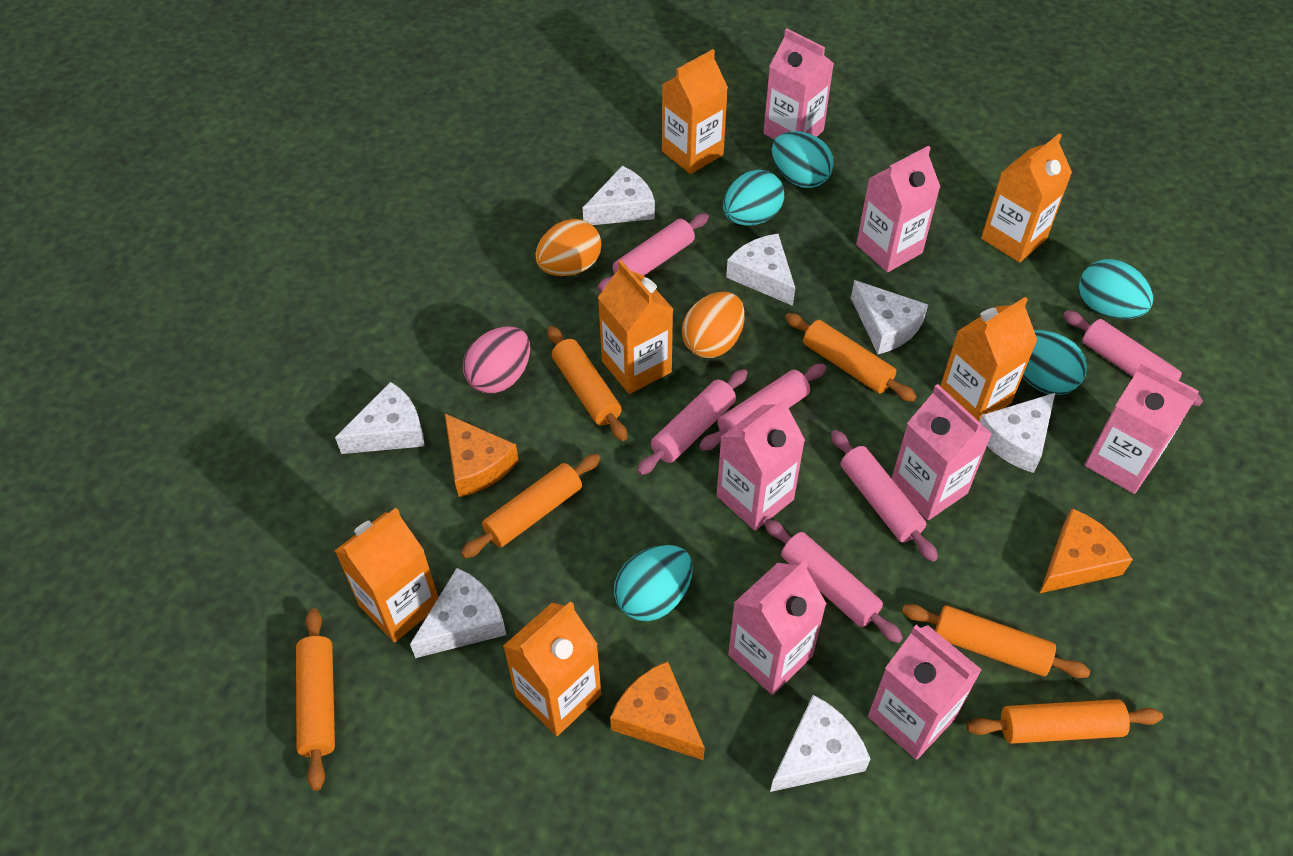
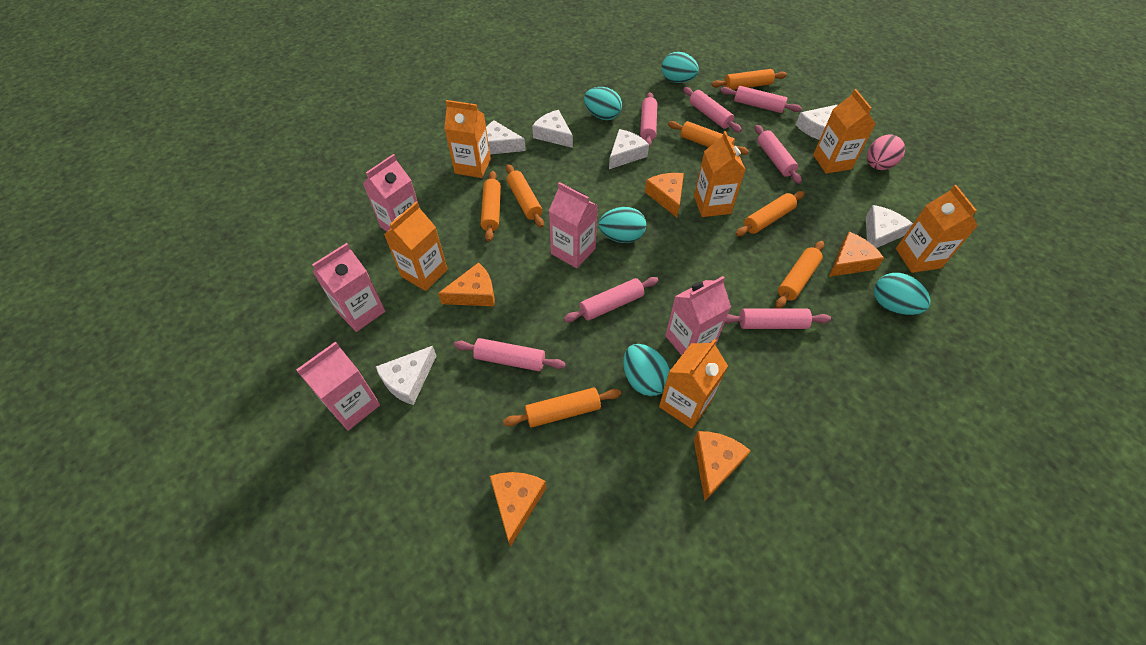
orange cheese: [445,414,519,497] [610,661,705,760] [1040,508,1133,593] = 3 -> [438,262,495,306] [490,472,546,547] [645,173,684,217] [694,431,751,501] [829,232,884,277] = 5
orange egg: [535,219,601,276] [682,292,745,358] = 2 -> none = 0
orange rolling pin: [296,608,335,791] [461,454,601,558] [547,326,628,441] [785,313,917,402] [902,604,1090,678] [966,699,1163,744] = 6 -> [481,171,501,242] [503,388,621,427] [506,164,544,228] [668,121,749,155] [711,69,787,90] [735,191,804,236] [775,241,824,308] = 7
pink carton: [717,397,805,531] [728,560,827,695] [763,29,834,140] [856,146,940,272] [868,625,982,760] [892,384,992,520] [1085,361,1199,494] = 7 -> [296,341,380,431] [312,243,385,332] [362,154,420,232] [549,182,598,268] [665,276,731,355] = 5
pink rolling pin: [597,213,709,292] [637,369,748,475] [699,364,826,451] [764,519,903,643] [831,430,938,562] [1063,310,1203,406] = 6 -> [454,338,566,371] [564,277,658,322] [640,92,657,147] [683,87,742,132] [721,86,802,113] [725,308,831,329] [755,125,802,184] = 7
white cheese: [335,382,425,454] [410,568,506,658] [583,166,655,225] [726,234,795,306] [770,695,870,792] [851,280,928,354] [979,393,1055,473] = 7 -> [376,346,436,405] [486,120,526,154] [532,110,573,148] [609,129,649,169] [796,105,837,140] [866,205,913,248] = 6

